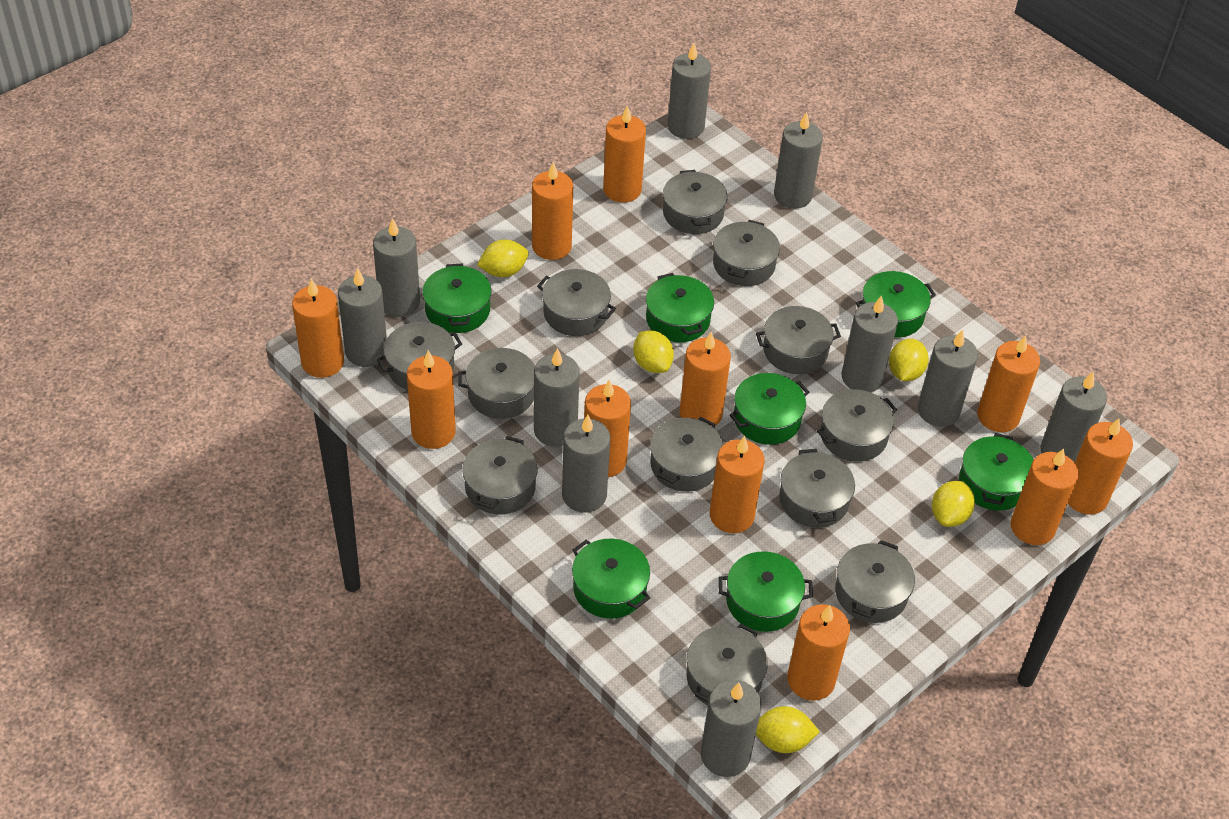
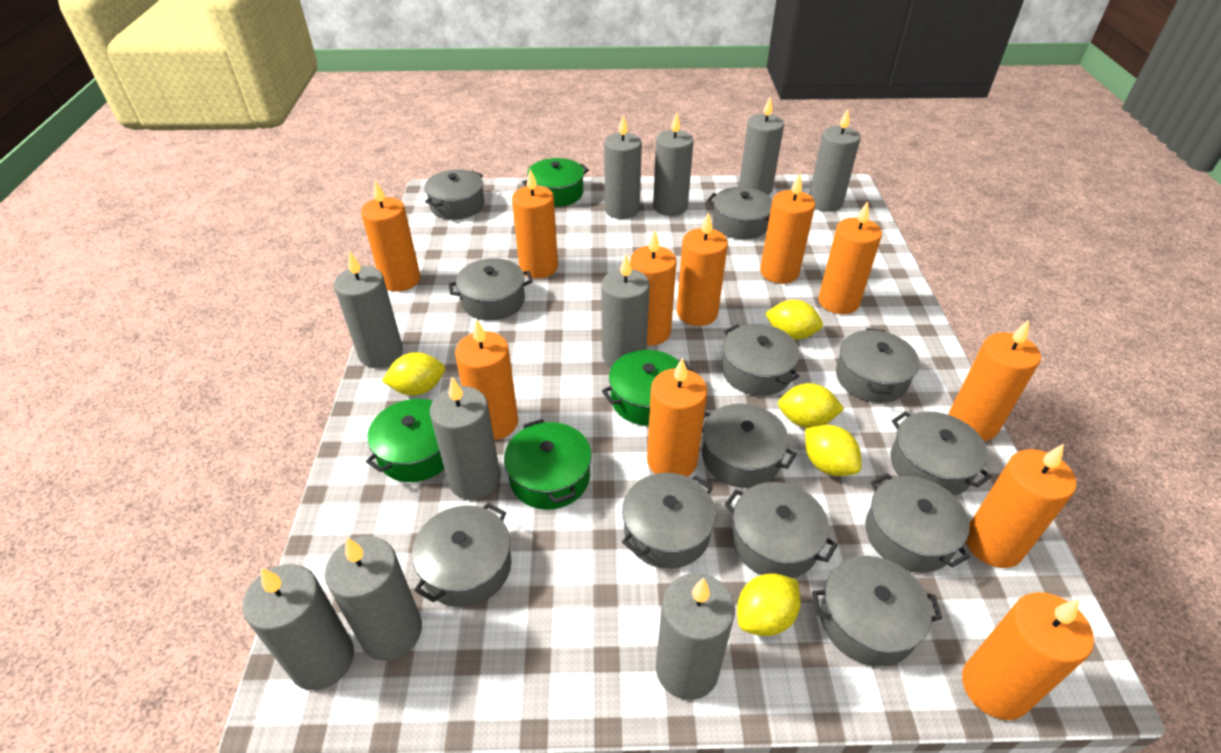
green pot: [422,263,492,333] [572,539,650,619] [646,273,714,342] [718,551,813,632] [730,373,809,445] [856,271,936,338] [959,433,1034,510] = 7 -> [366,399,444,482] [504,419,592,510] [522,158,589,207] [602,350,693,426] = 4

